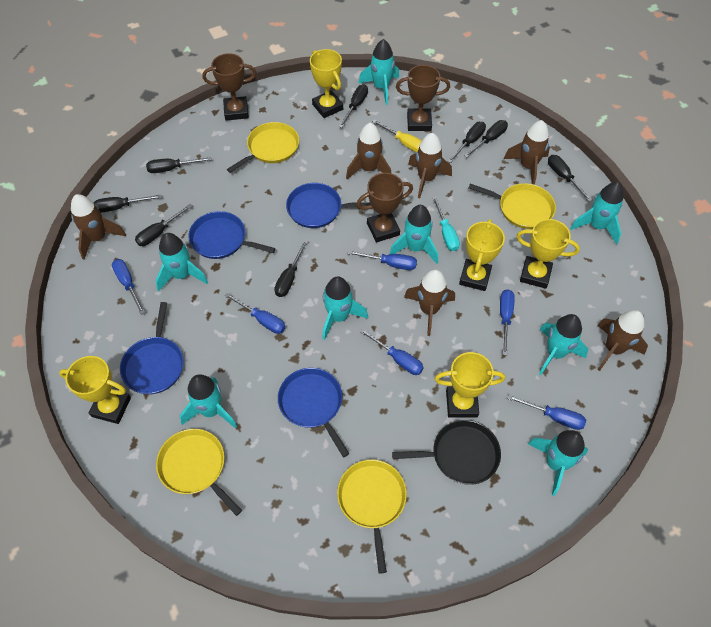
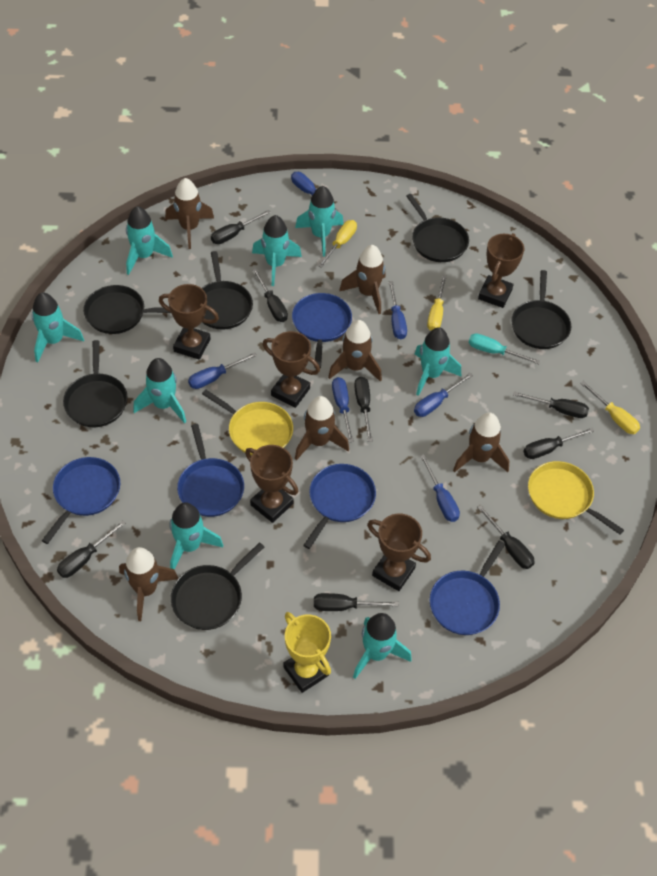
black pan: [392,420,501,485] = 1 -> [63,340,128,427] [83,285,171,334] [171,542,264,630] [202,251,253,330] [406,194,469,262] [511,270,571,349] = 6
blue pan: [120,302,184,394] [188,211,276,259] [278,368,350,457] [286,183,371,228] = 4 -> [42,457,120,544] [177,424,244,517] [292,293,352,368] [303,464,376,549] [430,541,505,635] = 5
brown trophy: [202,53,257,121] [357,173,413,242] [396,65,450,131] = 3 -> [159,284,219,360] [245,445,298,523] [263,331,320,408] [367,513,431,591] [478,233,524,308] = 5
yellow pan: [156,429,242,516] [227,122,299,173] [337,460,407,574] [469,183,556,229] = 4 -> [202,389,293,456] [528,461,624,534] = 2
yellow screwdriver: [372,120,422,153] = 1 -> [318,220,357,268] [427,275,447,331] [580,381,640,434] = 3
yellow trophy: [59,356,131,424] [310,49,343,118] [435,352,505,417] [459,219,505,291] [517,219,580,289] = 5 -> [283,612,331,693] = 1

